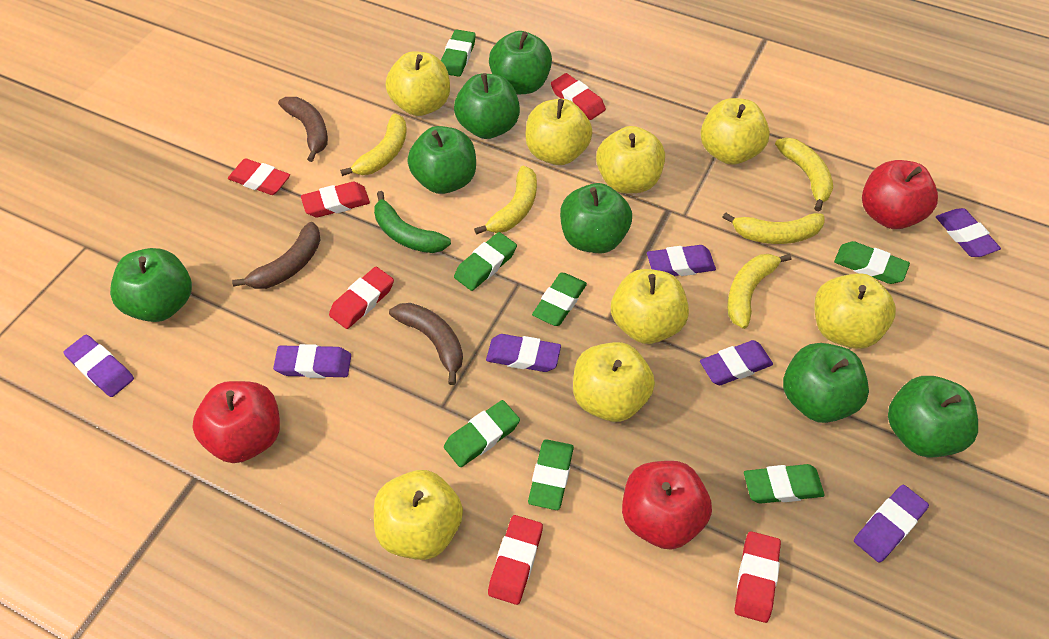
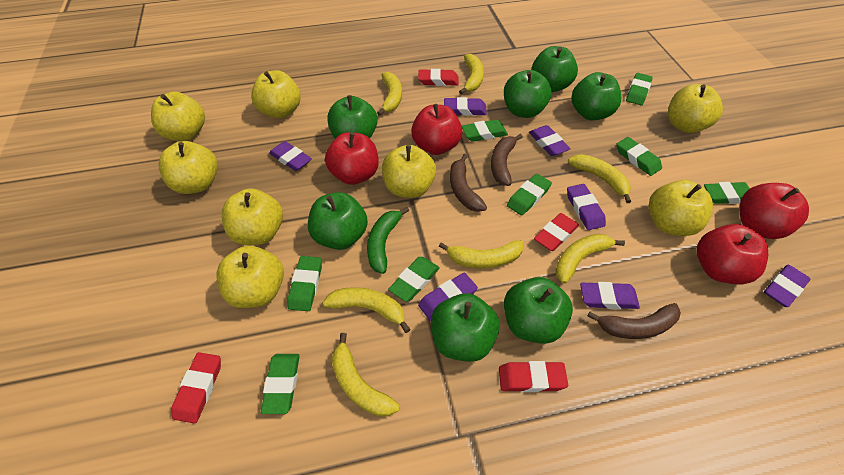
green eraser: [441,30,476,77] [444,400,520,467] [454,232,517,291] [528,439,574,510] [532,273,587,326] [744,464,824,504] [834,241,910,284] = 7 -> [261,354,300,414] [288,256,322,311] [388,257,440,302] [462,119,508,142] [507,174,552,216] [617,137,662,176] [626,73,653,105] [704,182,750,204] = 8
red apple: [192,381,280,463] [622,461,712,550] [862,160,938,229] = 3 -> [325,132,379,185] [411,104,462,155] [697,224,768,284] [740,183,809,239] = 4
red eraser: [228,158,290,195] [301,182,370,217] [329,267,394,329] [488,515,543,605] [551,73,606,120] [735,531,781,623] = 6 -> [171,352,221,424] [418,69,459,86] [499,361,568,392] [534,213,579,251] = 4
yellow banana: [340,114,407,176] [474,166,537,235] [722,212,825,244] [727,254,791,329] [775,138,833,211] = 5 -> [323,287,411,333] [332,333,400,417] [377,72,402,116] [439,240,524,268] [459,54,484,94] [556,234,625,284] [568,154,631,203] = 7

